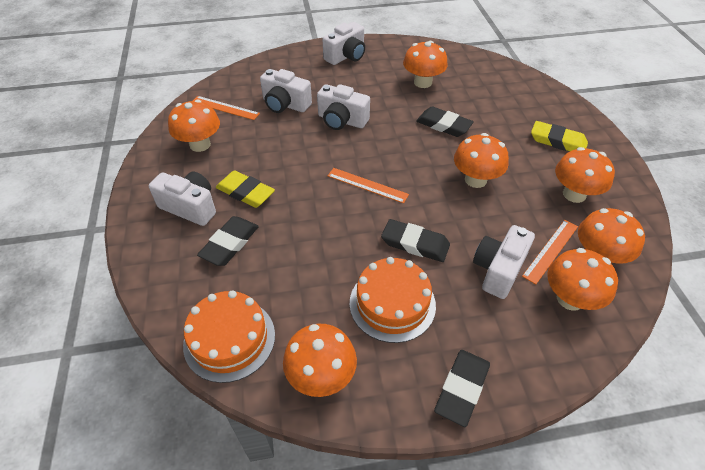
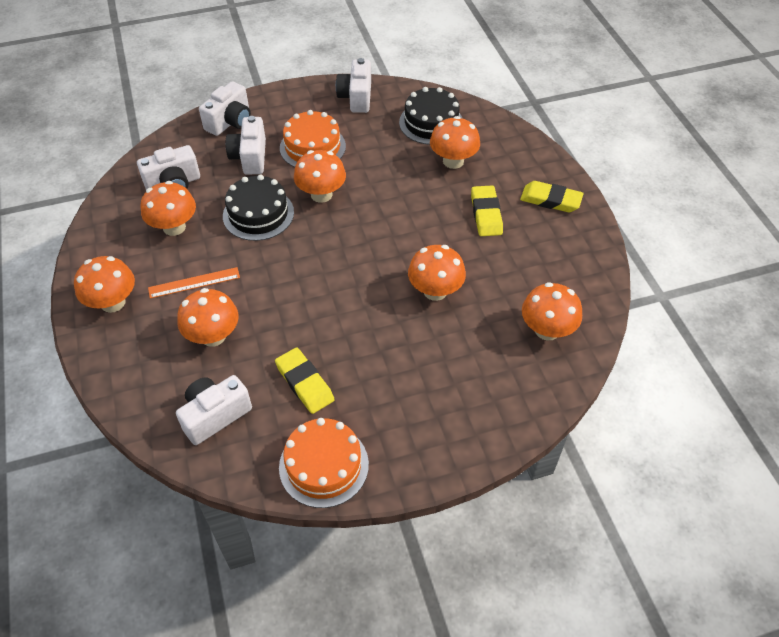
black cake: none = 0 -> [223,175,294,241] [399,87,463,145] = 2
black eraser: [197,216,259,266] [381,219,450,262] [416,107,474,137] [434,350,490,427] = 4 -> none = 0
orange ruler: [193,96,260,120] [328,168,409,203] [522,220,578,284] = 3 -> [148,267,240,299] = 1
yellow eraser: [216,170,275,208] [531,121,588,151] = 2 -> [275,347,335,414] [471,185,503,236] [520,181,584,213] = 3

